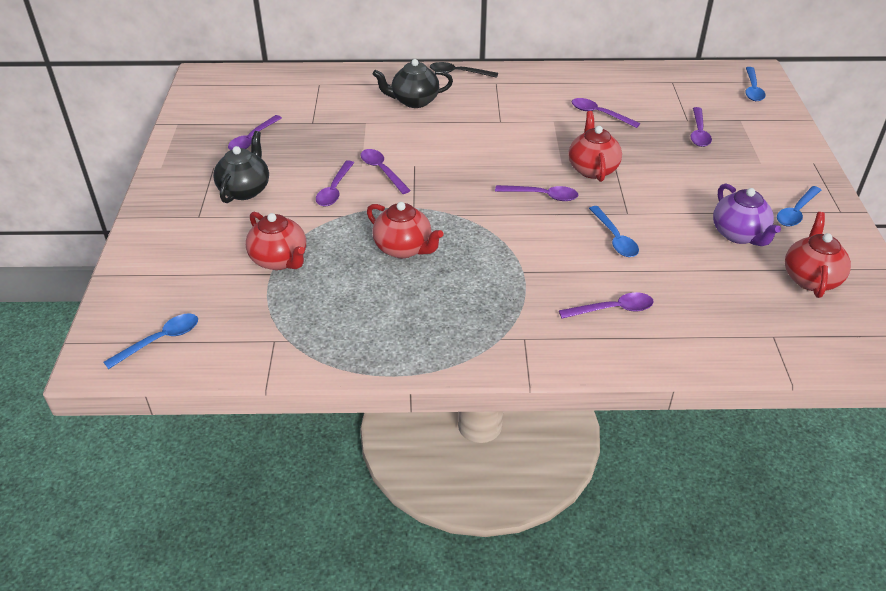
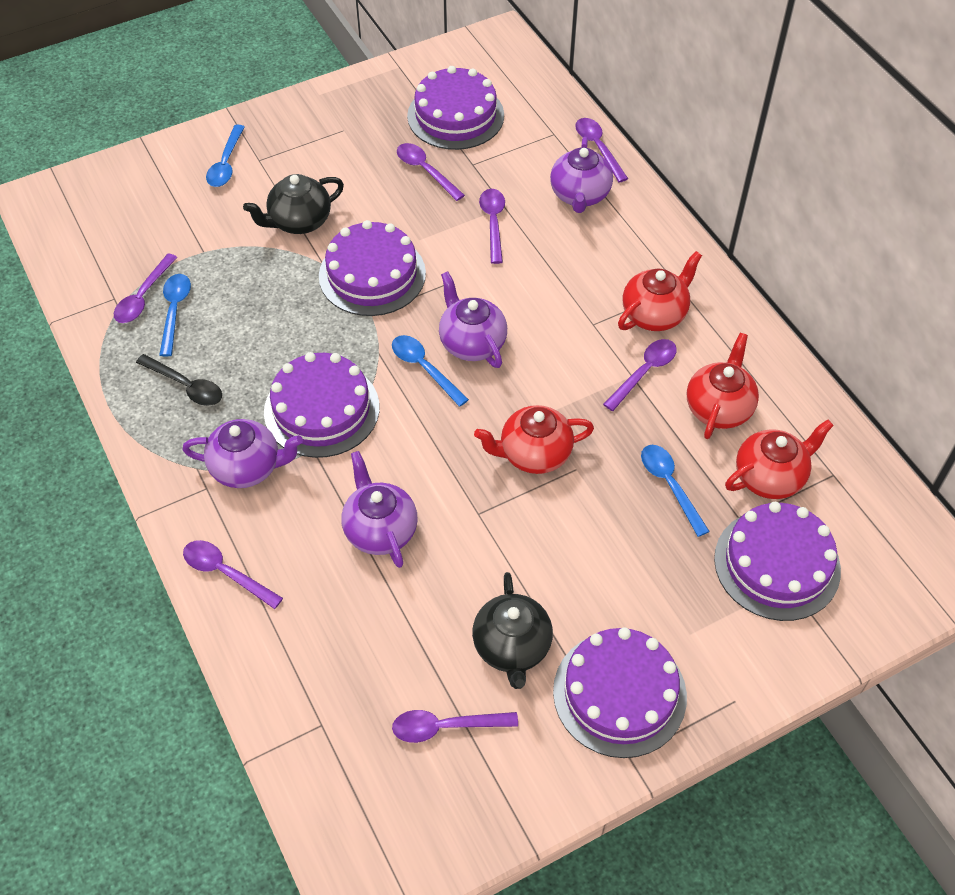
purple cake: none = 0 -> [264,352,380,458] [319,220,426,316] [407,66,504,150] [553,627,687,758] [714,502,841,621] = 5
purple teapot: [713,184,781,246] = 1 -> [182,419,303,488] [342,451,418,568] [439,271,507,368] [550,137,613,213] = 4

